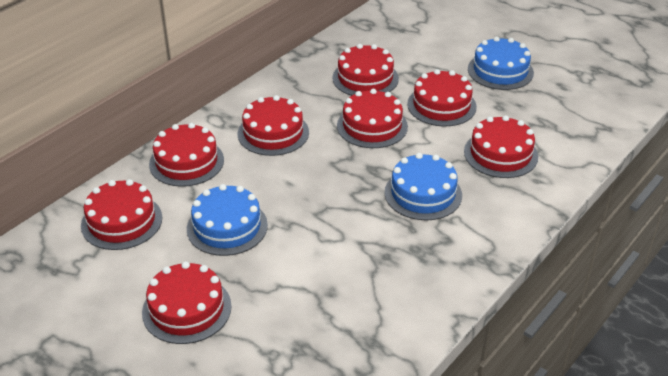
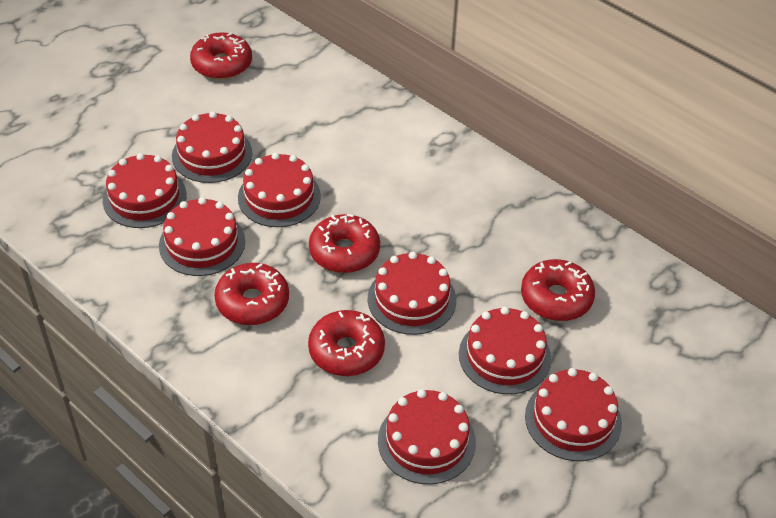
blue cake: [187,184,268,256] [385,153,462,220] [468,37,534,90] = 3 -> none = 0
red donut: none = 0 -> [190,32,252,80] [214,263,289,325] [308,310,385,376] [309,214,380,273] [521,259,595,321] = 5

